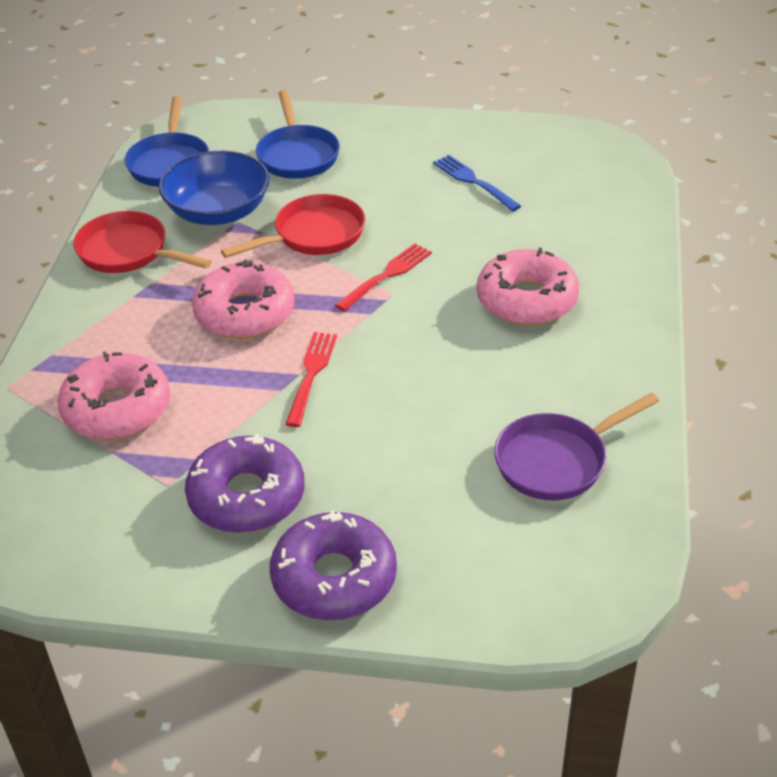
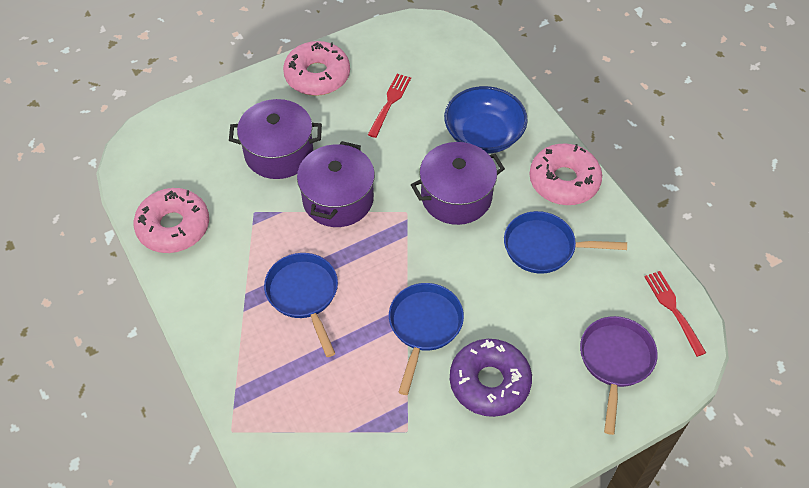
blue fork: [433,155,521,211] = 1 -> none = 0
blue pan: [125,96,209,187] [256,90,340,179] = 2 -> [264,253,338,357] [389,283,464,395] [504,211,627,274] = 3
purple donut: [185,434,305,533] [270,510,397,620] = 2 -> [450,339,532,417] = 1
purple pot: none = 0 -> [229,99,322,179] [297,141,375,227] [411,142,505,225] = 3
red pan: [73,211,212,273] [221,194,365,258] = 2 -> none = 0

